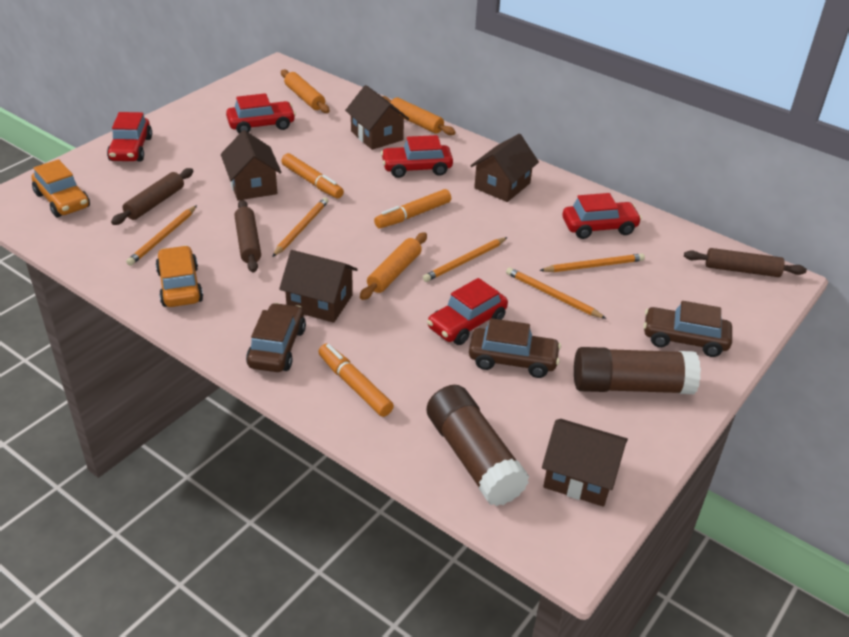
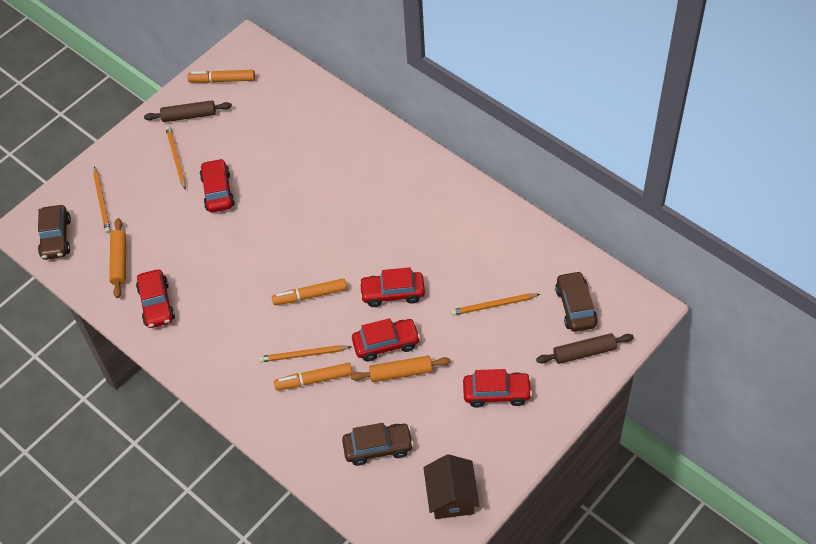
brown glue stick: [427,385,529,506] [574,347,701,394] = 2 -> none = 0
brown house: [221,130,282,200] [279,250,358,323] [345,85,409,150] [470,134,539,202] [542,419,628,507] = 5 -> [423,454,480,519] = 1
brown rolling pin: [111,168,193,225] [235,200,261,273] [684,248,807,277] = 3 -> [144,100,232,122] [536,333,634,364] = 2
orange car: [32,159,90,217] [155,245,203,307] = 2 -> none = 0
orange pencil: [126,205,197,266] [272,197,329,257] [423,237,508,282] [506,267,607,319] [539,254,645,272] = 5 -> [93,166,111,233] [166,126,186,189] [259,345,351,362] [451,294,540,316] = 4
orange rolling pin: [281,70,330,113] [360,232,427,300] [382,96,456,135] = 3 -> [109,218,126,298] [351,356,451,382] = 2

